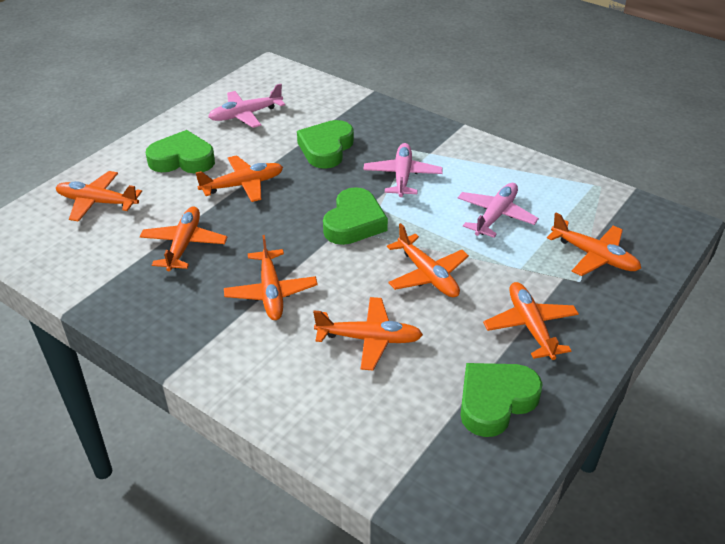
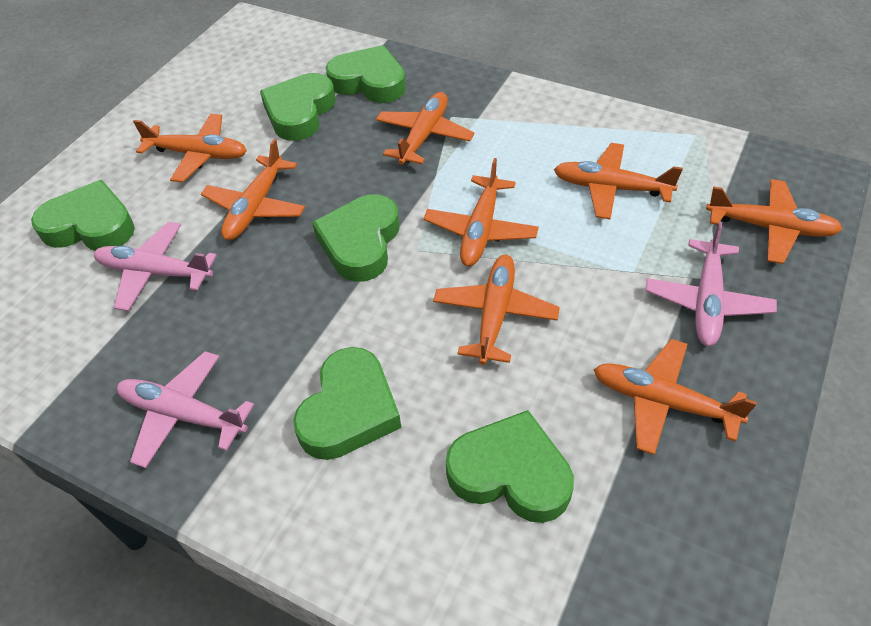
green heart: [146,130,215,173] [297,120,354,169] [323,187,388,245] [460,363,543,437] = 4 -> [31,180,135,251] [260,73,336,141] [293,347,401,460] [312,194,399,282] [326,45,406,103] [446,410,574,523] = 6

